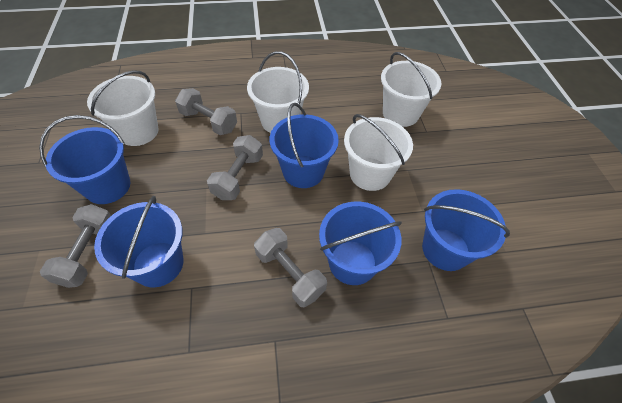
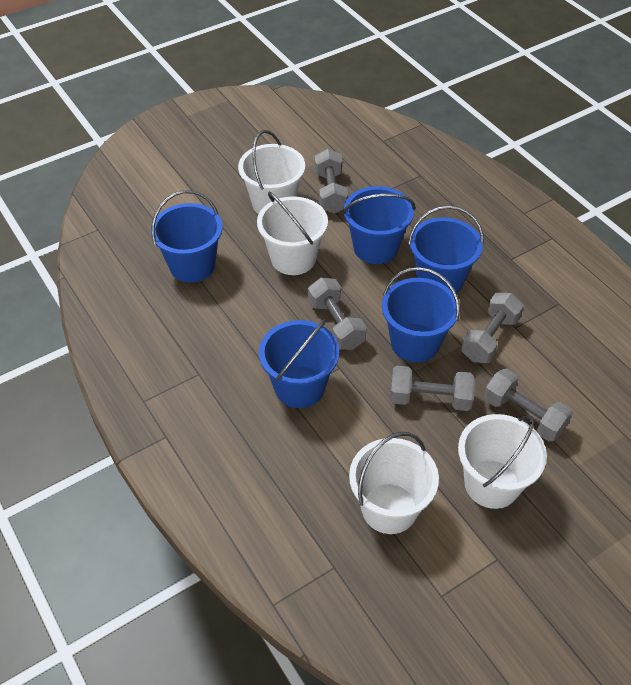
grey dumbbell: [40,204,111,288] [175,88,237,135] [207,135,263,200] [254,228,327,308] = 4 -> [308,278,367,350] [315,149,348,214] [390,366,475,411] [461,293,524,363] [484,369,573,441] = 5

